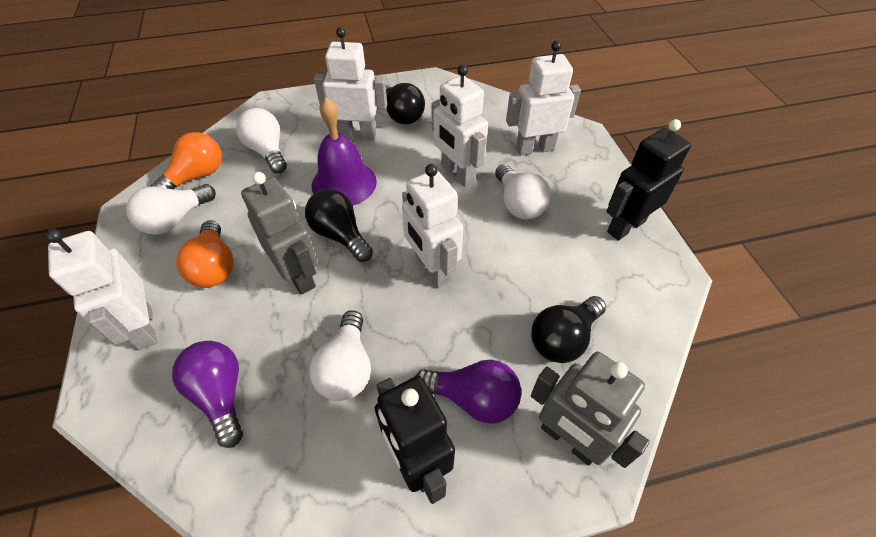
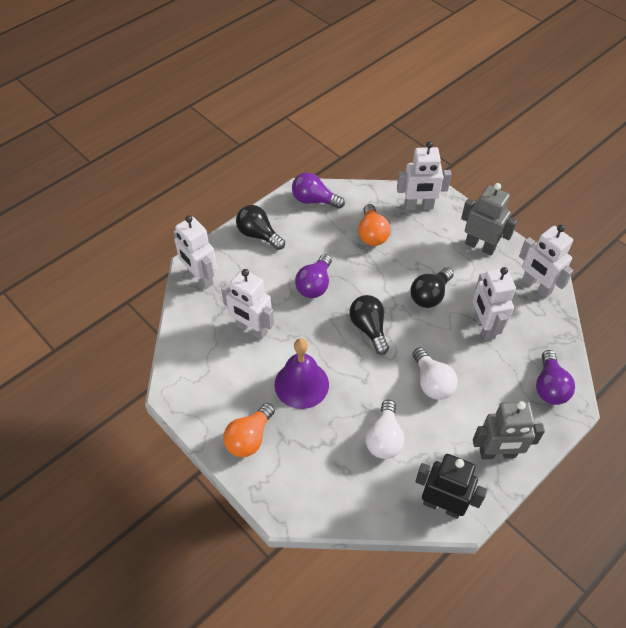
black robot: [375,376,455,504] [607,119,691,241] = 2 -> [415,454,487,519] = 1
purple light bulb: [172,341,243,448] [416,359,521,424] = 2 -> [292,172,345,209] [295,254,332,298] [536,350,575,405] = 3
white light bulb: [126,184,216,235] [236,108,287,173] [309,310,371,401] [495,164,551,220] = 4 -> [365,400,405,459] [412,347,458,400] = 2

